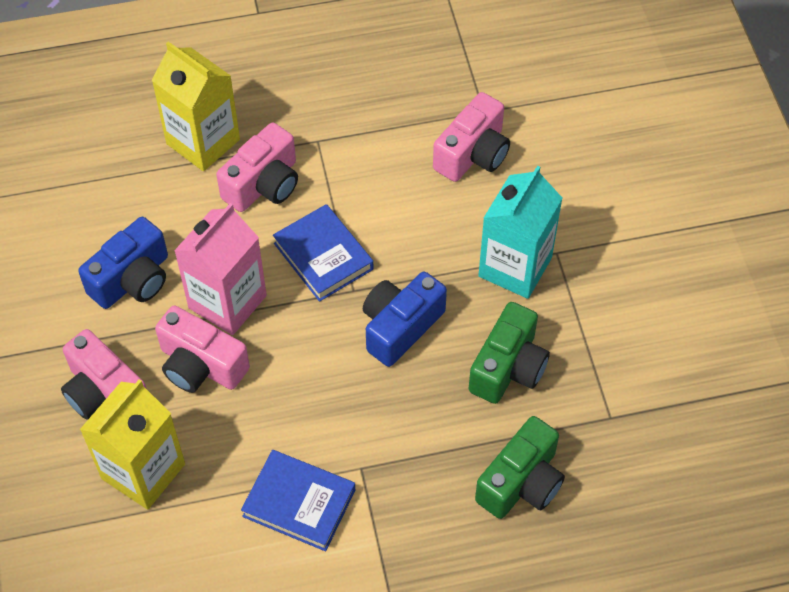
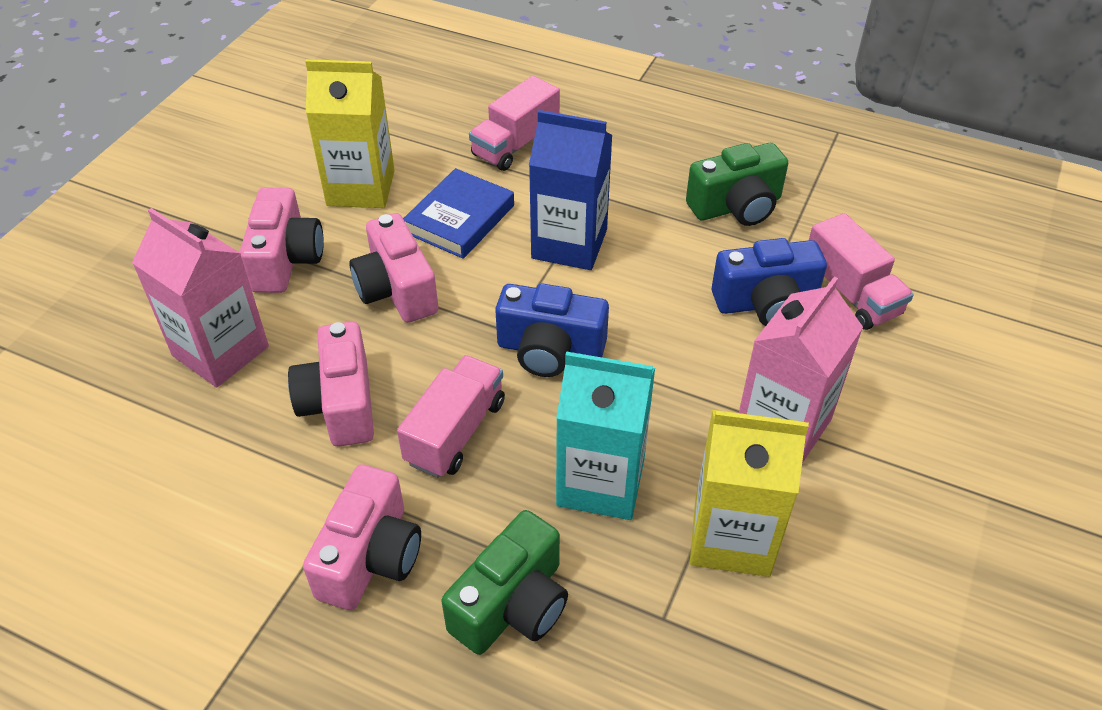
blue book: [241,450,355,551] [273,204,373,302] = 2 -> [403,168,514,259] = 1
blue carton: none = 0 -> [529,110,613,270] = 1
pink carton: [174,203,267,335] = 1 -> [132,208,269,387] [739,277,863,463] = 2
pink truck: none = 0 -> [397,355,505,478] [469,76,560,171] [809,213,914,330] = 3

